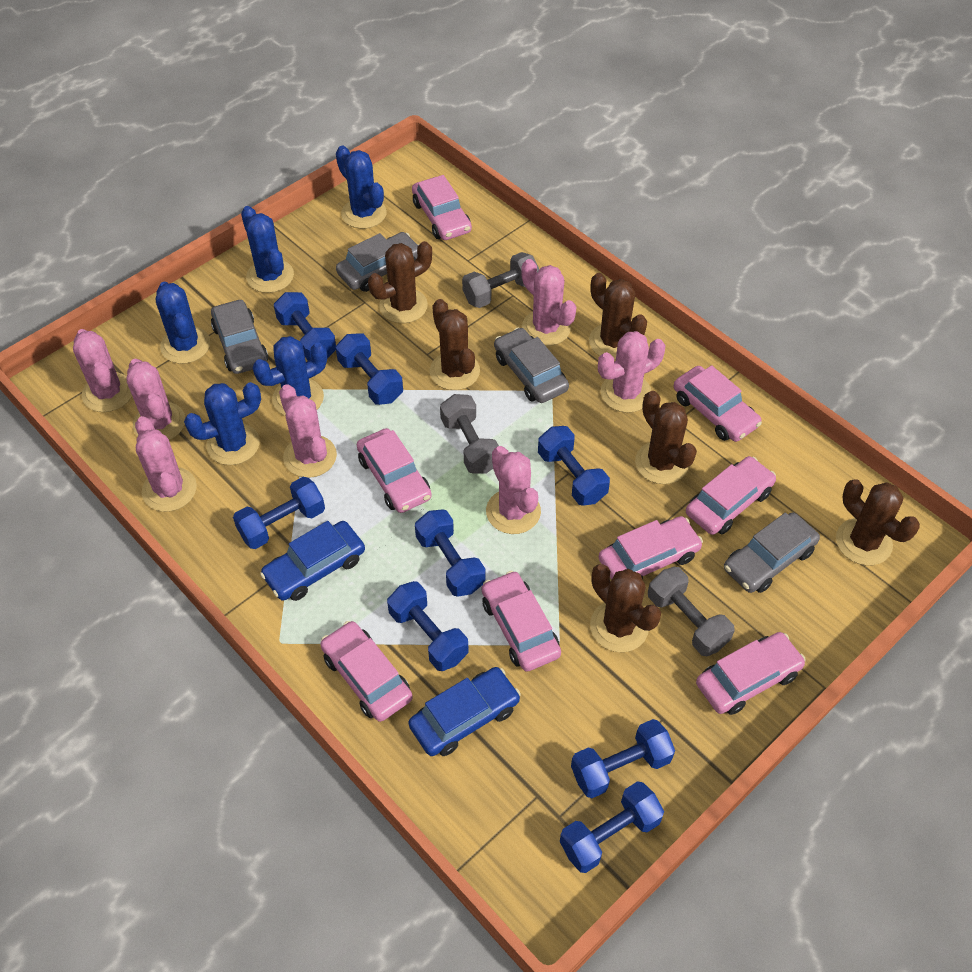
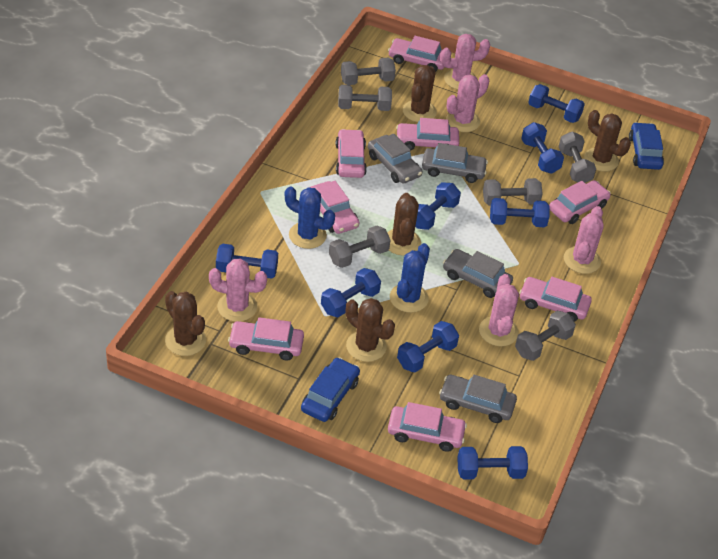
blue cactus: [156,282,210,364] [184,382,261,465] [241,206,294,293] [253,336,327,416] [336,146,387,229] = 5 -> [285,186,335,249] [390,243,430,313] = 2
brown cactus: [368,241,432,323] [430,299,480,390] [589,273,647,360] [590,564,661,652] [635,391,697,484] [836,479,920,565] = 6 -> [165,291,206,356] [346,298,395,362] [387,193,421,256] [403,65,437,122] [584,110,631,172] = 5
grey dumbbell: [440,394,499,474] [462,252,539,308] [648,567,735,656] = 3 -> [329,226,390,268] [338,85,392,111] [341,58,396,85] [483,178,543,206] [515,310,576,361] [559,131,596,183] = 6
pink cactus: [73,329,132,412] [127,359,186,440] [135,416,197,512] [279,384,337,478] [486,446,541,534] [521,259,577,346] [598,331,665,413] = 7 -> [209,259,267,322] [440,34,490,90] [446,74,489,132] [479,274,519,346] [564,206,604,274] = 5

